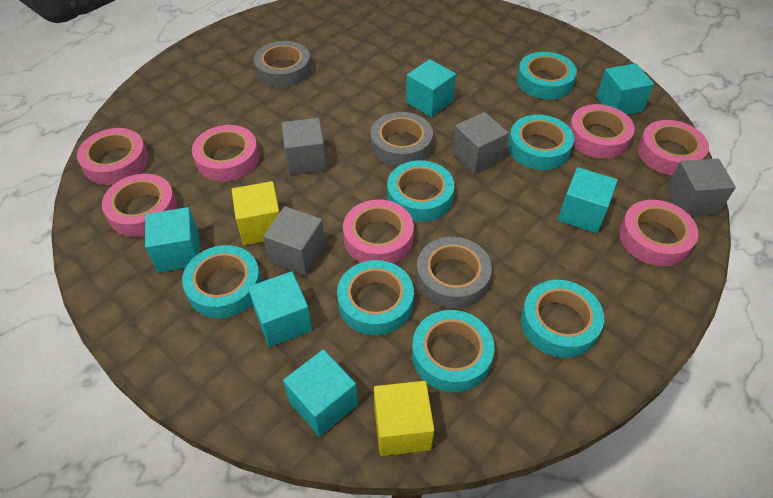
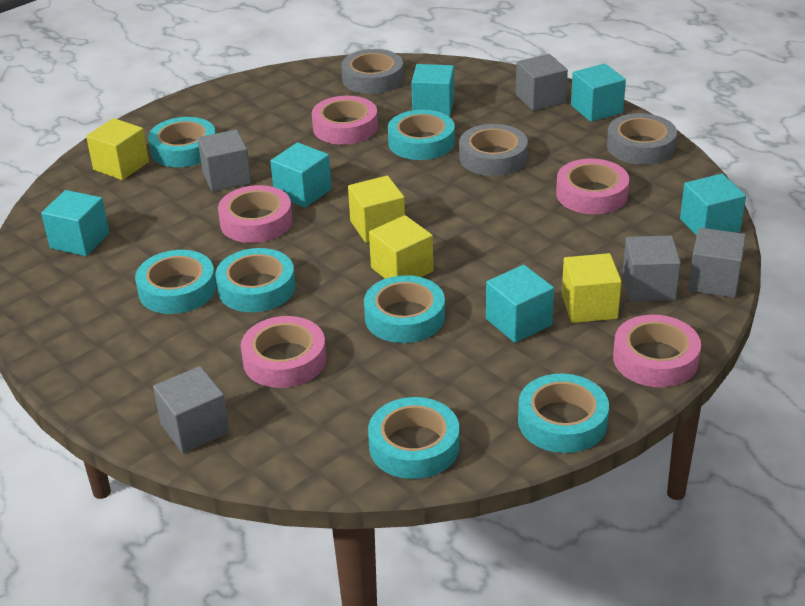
grey cube: [263,206,325,276] [281,118,327,175] [452,112,509,174] [667,159,736,216] = 4 -> [153,366,230,453] [198,129,251,192] [516,54,568,111] [622,235,681,302] [688,228,746,298] = 5
pink tape: [77,128,149,185] [102,174,177,237] [192,125,259,182] [343,200,414,264] [569,104,635,158] [619,200,698,266] [638,120,709,176] = 7 -> [218,185,293,243] [241,316,326,388] [312,96,378,145] [556,159,629,214] [613,315,701,387] = 5
yellow cube: [232,181,280,245] [374,381,434,456] = 2 -> [86,118,149,180] [348,176,405,243] [369,215,433,279] [562,253,622,323] = 4

